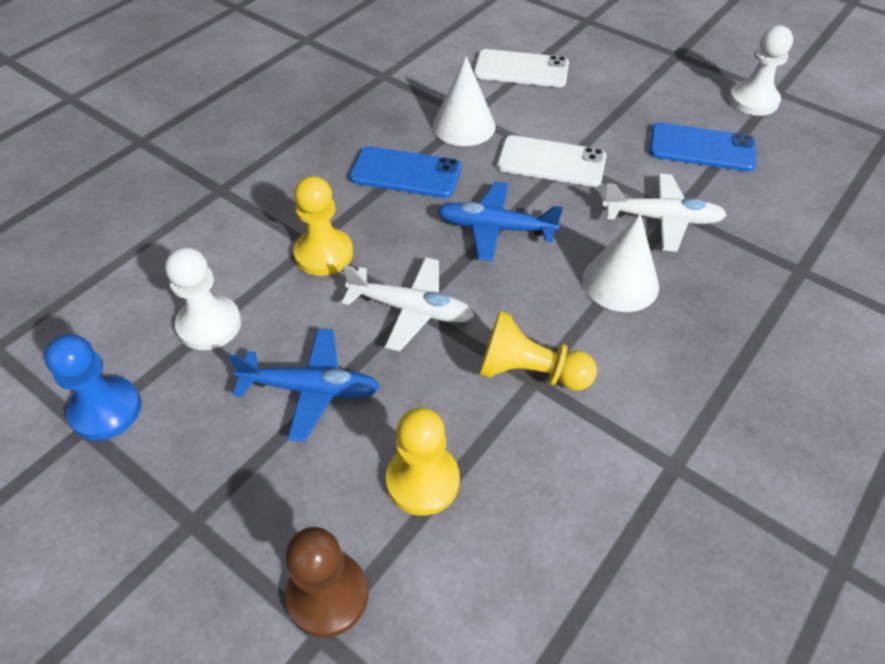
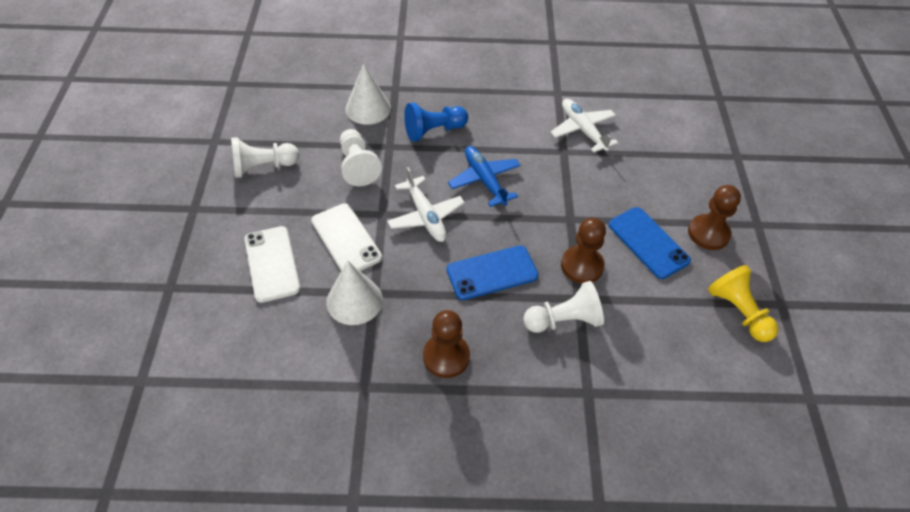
blue plane: [228,328,380,442] [437,182,563,261] = 2 -> [448,146,521,207] = 1
brown pawn: [285,527,368,637] = 1 -> [423,310,470,378] [561,218,606,284] [688,185,741,250] = 3
white pawn: [165,247,241,350] [729,25,793,116] = 2 -> [231,137,299,178] [340,129,382,186] [523,281,604,333] = 3
yellow pawn: [293,176,353,276] [386,407,460,516] [479,311,597,391] = 3 -> [708,265,778,342] = 1

